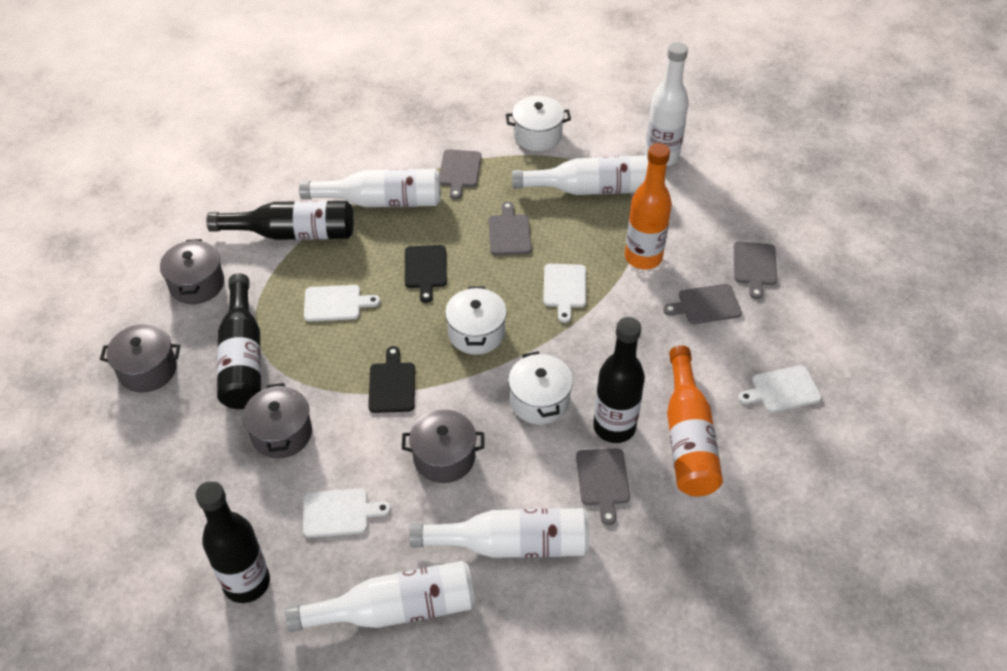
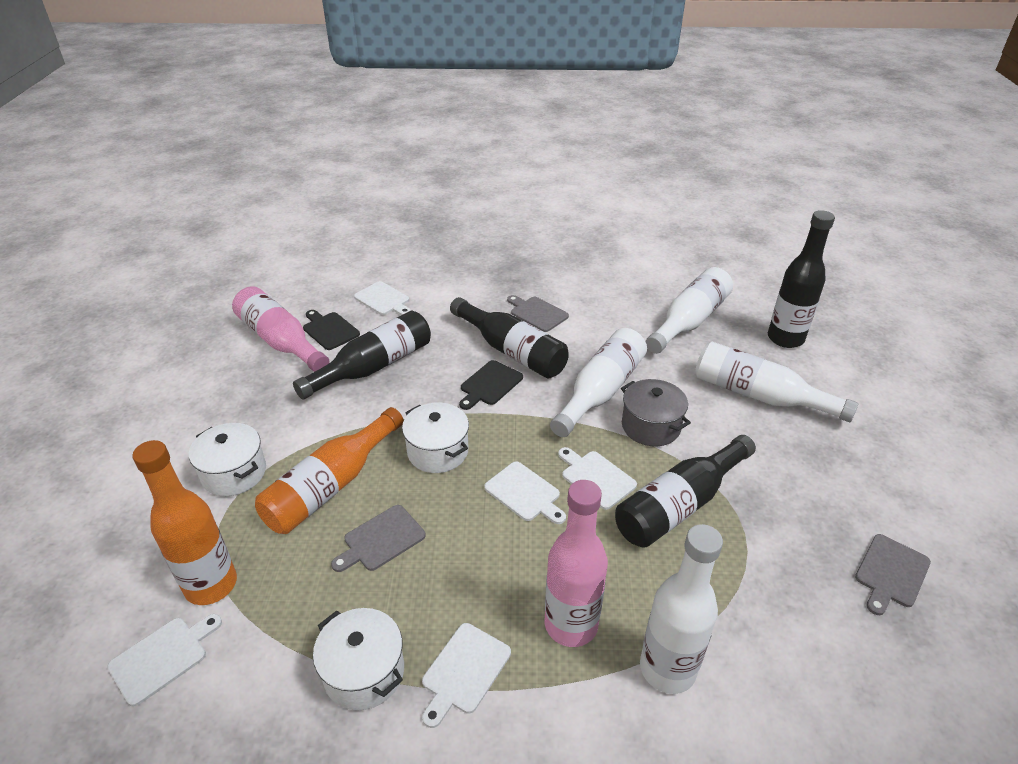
grey cutting board: [440,149,481,199] [488,201,532,255] [576,448,630,525] [663,284,742,324] [734,242,777,299] = 5 -> [331,505,426,572] [507,295,569,332] [855,534,931,615] = 3
grey pot: [100,324,181,393] [160,239,224,304] [243,383,312,459] [402,409,484,483] = 4 -> [621,379,691,446] = 1
pink bottle: none = 0 -> [232,286,329,372] [545,480,608,647] = 2
white bottle: [285,561,475,632] [299,169,441,207] [409,508,589,558] [512,155,649,195] [645,42,689,166] = 5 -> [550,328,647,437] [640,524,723,694] [646,267,733,354] [695,342,858,422] = 4
white cutting board: [303,488,391,538] [304,285,380,322] [543,264,586,323] [738,365,822,413] = 4 -> [107,614,222,707] [354,281,411,315] [422,623,511,728] [484,461,566,524] [558,447,637,510] = 5

